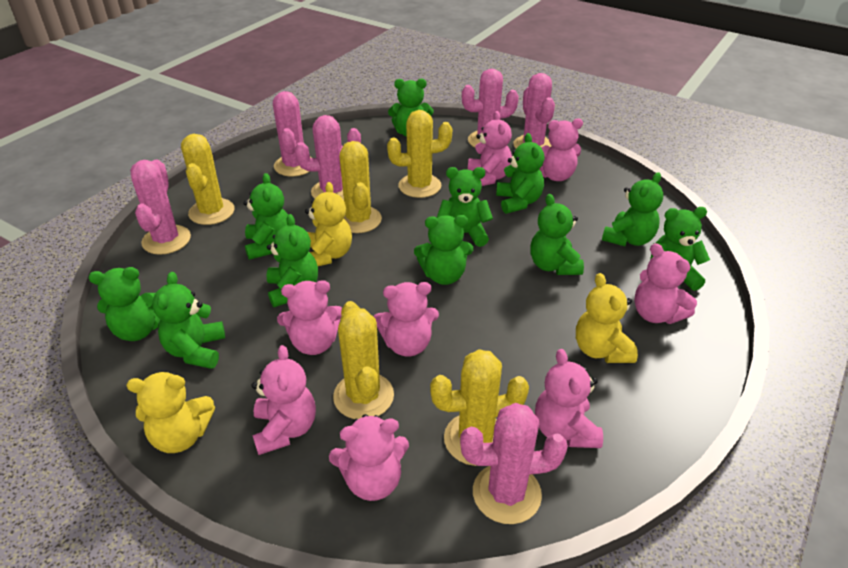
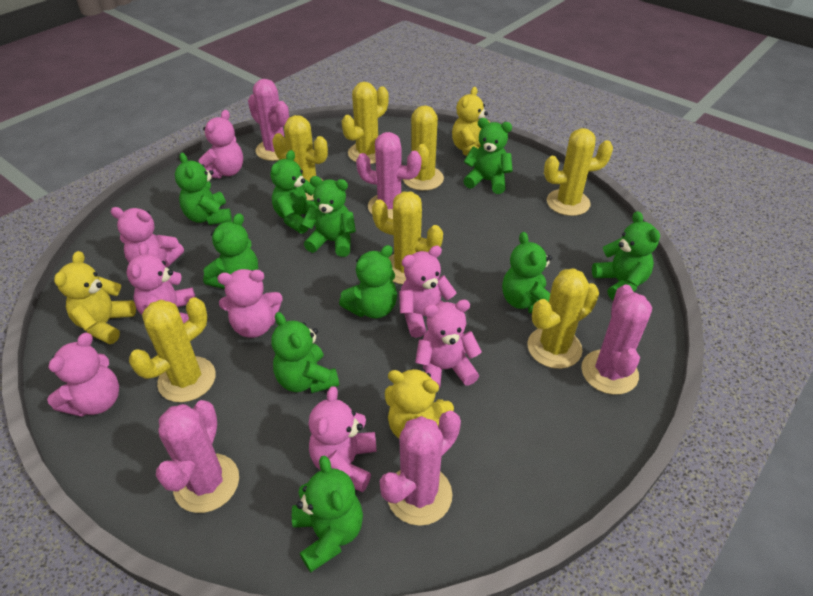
green teddy bear: [88,267,160,341] [152,272,225,369] [243,173,288,260] [267,214,318,307] [388,78,433,137] [414,215,473,285] [437,167,493,247] [496,133,545,214] [530,194,584,275] [602,172,663,246] [650,207,710,291] = 11 -> [175,153,232,225] [203,213,258,289] [271,150,318,234] [271,312,339,393] [292,456,363,572] [302,176,356,257] [339,245,397,318] [463,118,513,194] [502,232,552,313] [592,211,660,300] = 10
pink cactus: [130,160,191,255] [273,91,312,176] [295,115,361,200] [460,403,568,524] [462,69,519,147] [513,73,555,149] = 6 -> [156,400,239,513] [248,79,289,161] [356,132,422,219] [379,411,461,526] [581,285,652,395] = 5
yellow cactus: [181,134,234,225] [333,301,394,419] [339,141,382,233] [387,110,452,198] [430,349,529,466] = 5 -> [129,297,216,402] [273,115,328,201] [342,82,389,164] [372,192,443,285] [403,105,444,191] [527,268,599,369] [544,128,613,216] = 7

